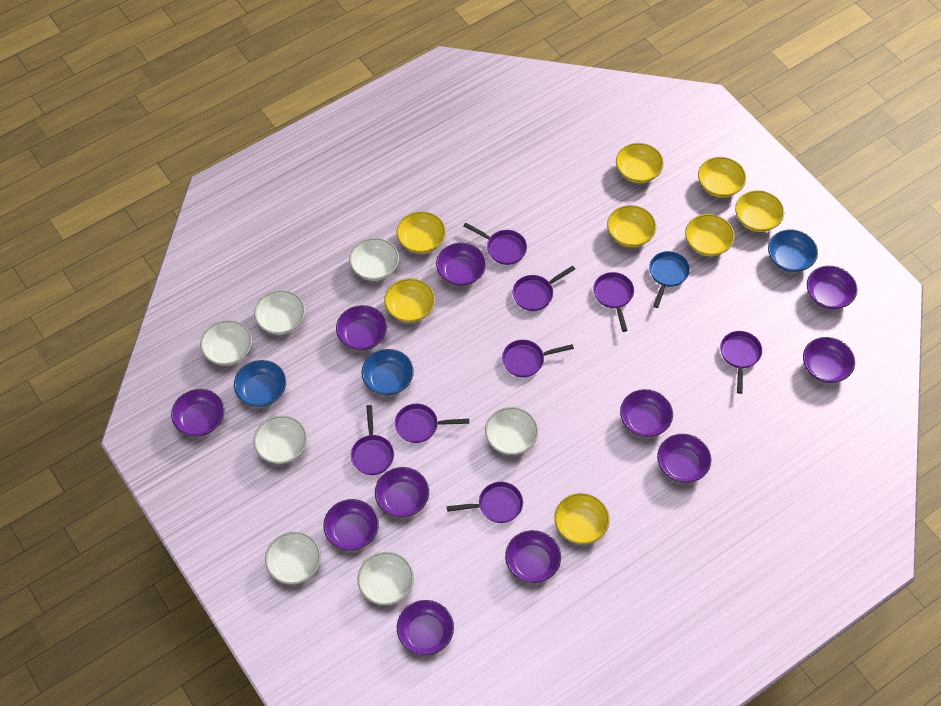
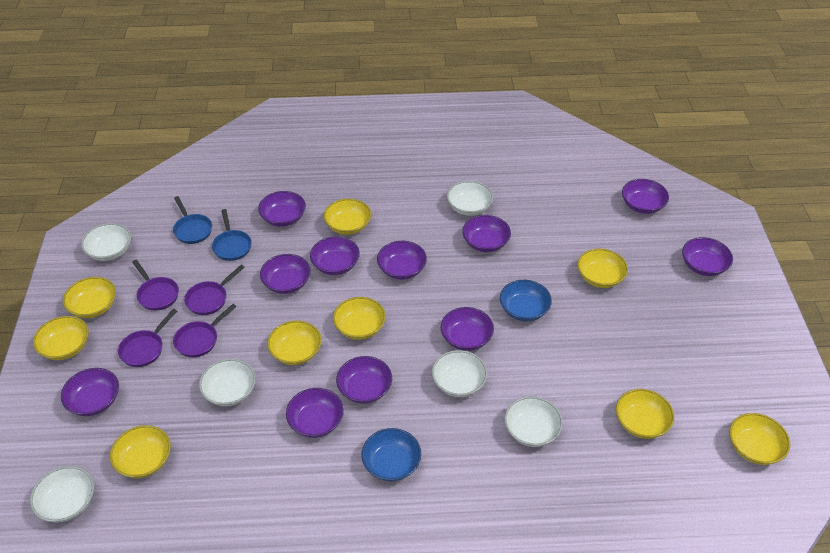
blue bowl: [234,360,286,407] [361,349,414,395] [768,230,818,272] = 3 -> [361,428,421,481] [500,280,552,321] = 2
blue pan: [649,251,690,308] = 1 -> [173,196,212,244] [212,209,252,261] = 2
purple pan: [351,405,394,475] [395,404,469,443] [447,482,523,523] [463,222,527,265] [502,340,574,377] [513,266,575,311] [593,272,634,332] [720,331,762,394] = 8 -> [118,309,177,367] [132,260,179,311] [173,304,237,358] [184,265,245,315] = 4
white bowl: [200,320,252,366] [253,415,307,464] [254,290,305,335] [265,532,321,585] [349,238,399,281] [357,552,414,605] [485,407,538,455] = 7 -> [30,466,94,522] [81,223,131,261] [199,359,256,406] [432,350,487,397] [447,181,493,216] [504,396,563,447] = 6
yellow bowl: [384,278,435,323] [397,211,446,254] [554,493,610,544] [607,205,656,247] [616,143,664,183] [685,214,735,256] [698,157,746,197] [735,190,784,232] = 8 -> [33,316,89,360] [63,277,116,318] [110,425,171,478] [267,320,322,365] [324,198,371,235] [333,297,386,340] [577,248,628,288] [616,389,674,439] [729,413,790,465] = 9

